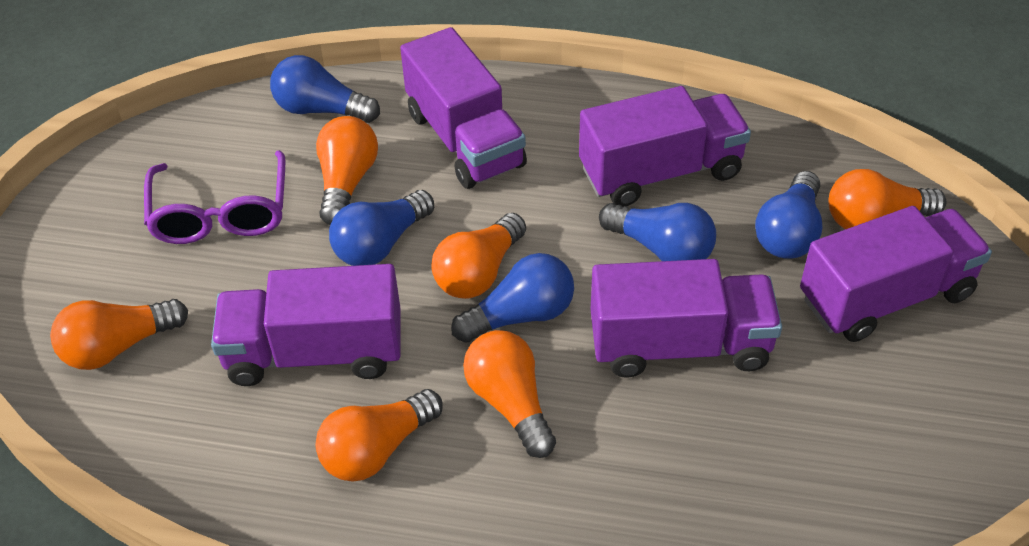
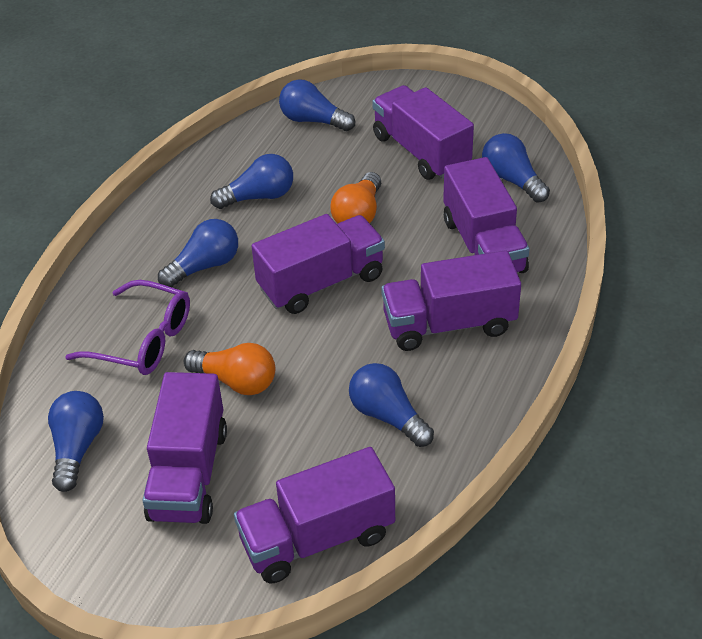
blue light bulb: [270,55,380,123] [329,190,434,266] [451,253,574,343] [599,203,716,261] [755,171,822,259] = 5 -> [48,391,104,492] [158,219,238,288] [210,154,293,209] [279,79,355,131] [349,363,434,447] [482,133,550,203] = 6
orange light bulb: [50,299,188,370] [315,389,443,482] [316,116,378,225] [432,213,526,299] [463,330,556,458] [828,169,947,229] = 6 -> [184,343,275,395] [330,172,381,224] = 2
purple truck: [211,264,401,386] [400,27,527,189] [579,86,751,207] [591,259,782,378] [800,206,992,342] = 5 -> [142,372,227,524] [234,447,395,583] [252,214,385,314] [372,85,474,180] [381,250,521,351] [443,157,529,273] = 6

